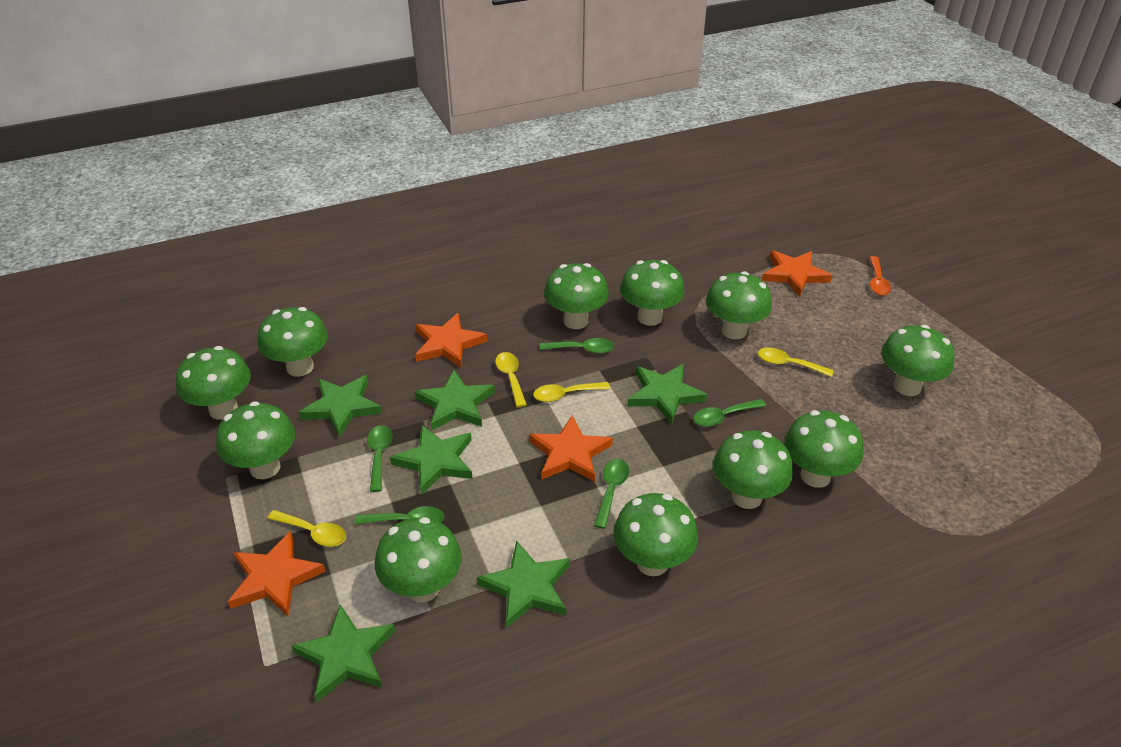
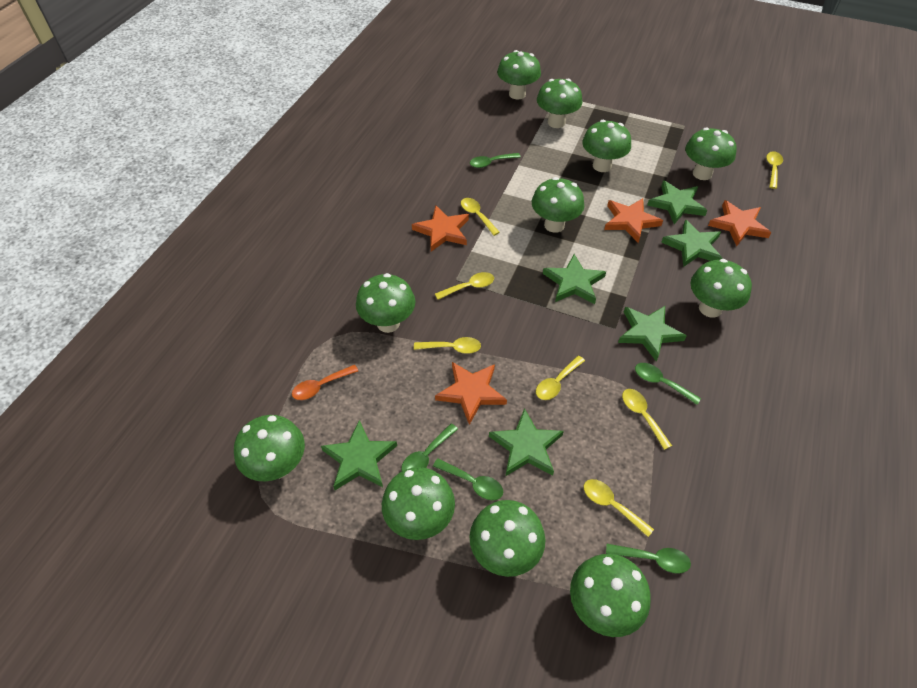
yellow spoon: [267,510,346,547] [495,352,527,408] [533,382,610,402] [758,348,834,377] = 4 -> [414,337,481,354] [435,272,494,300] [461,198,500,236] [536,356,585,400] [584,479,654,537] [622,389,672,450] [766,151,783,189] = 7

